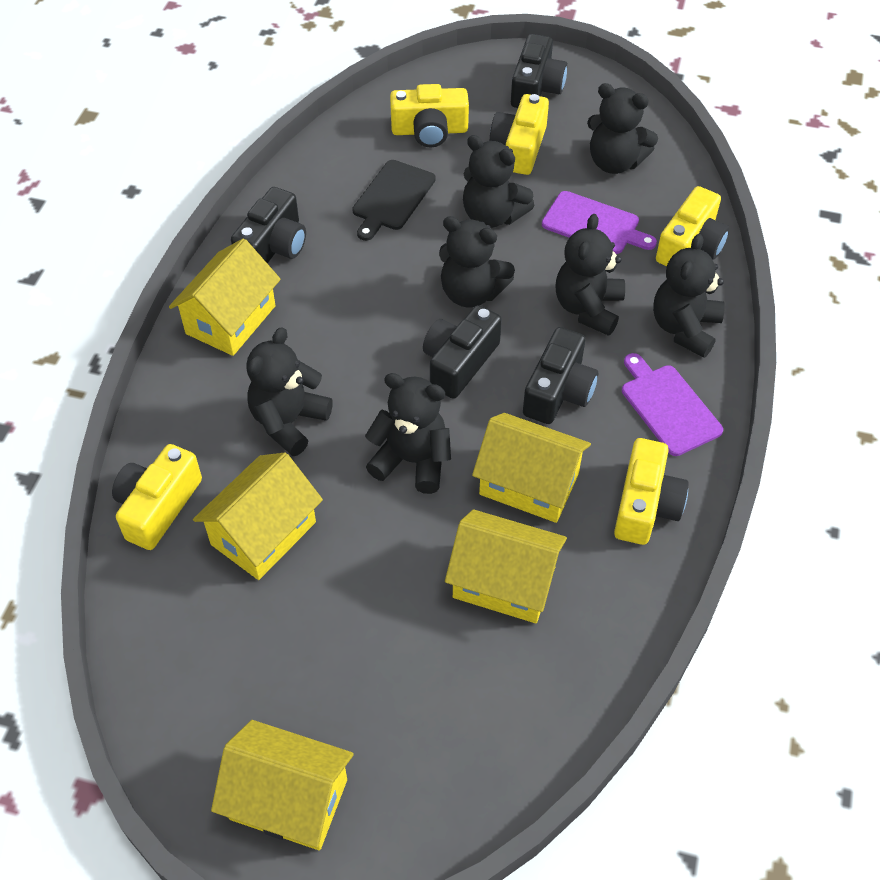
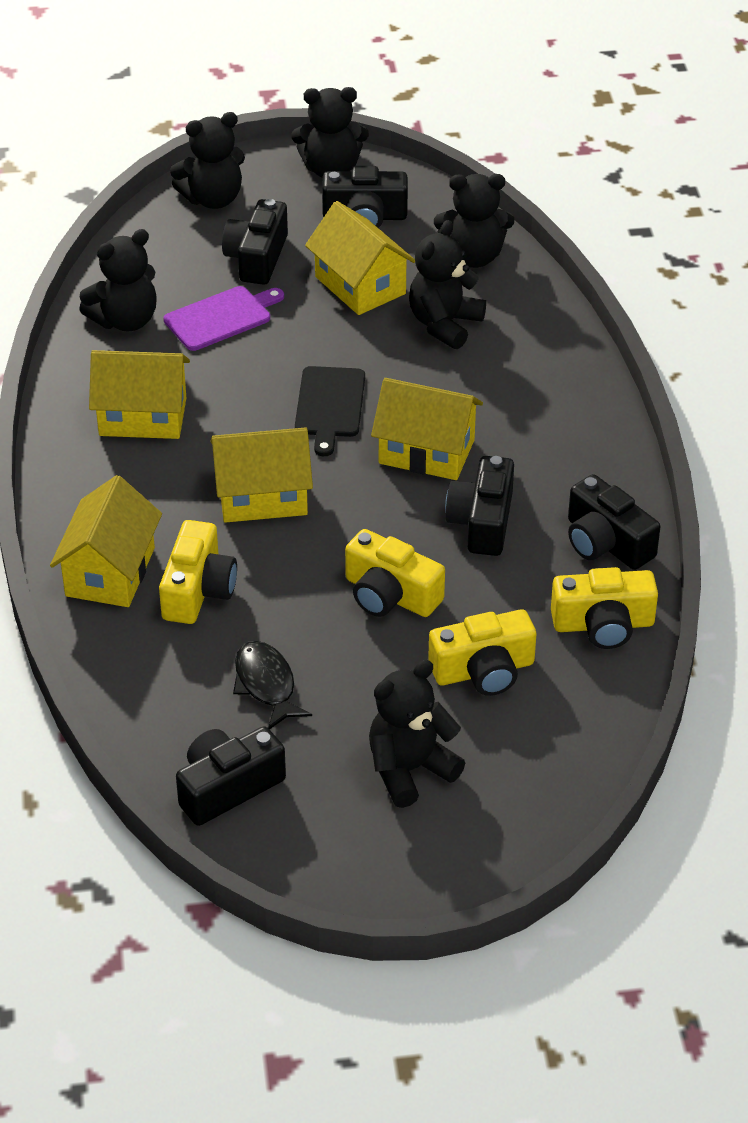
black camera: [231,187,306,264] [423,305,502,399] [511,34,567,108] [523,327,598,424] = 4 -> [176,726,286,826] [222,199,288,285] [322,166,408,228] [445,456,514,556] [568,474,660,570] = 5
black fish: none = 0 -> [233,641,312,729] = 1
black teddy bear: [246,327,333,456] [365,373,451,494] [439,216,515,307] [463,135,534,228] [555,214,625,336] [587,83,658,174] [653,234,725,358] = 7 -> [79,229,157,331] [170,112,245,209] [291,87,369,178] [369,660,465,808] [409,220,486,349] [434,174,514,268] = 6
purple cutting board: [542,191,657,254] [622,353,723,456] = 2 -> [164,286,284,351] = 1
yellow camera: [112,444,202,550] [390,84,469,147] [490,94,549,175] [614,438,689,545] [656,186,730,266] = 5 -> [159,520,237,624] [345,529,445,617] [428,609,536,696] [551,567,658,649] = 4

